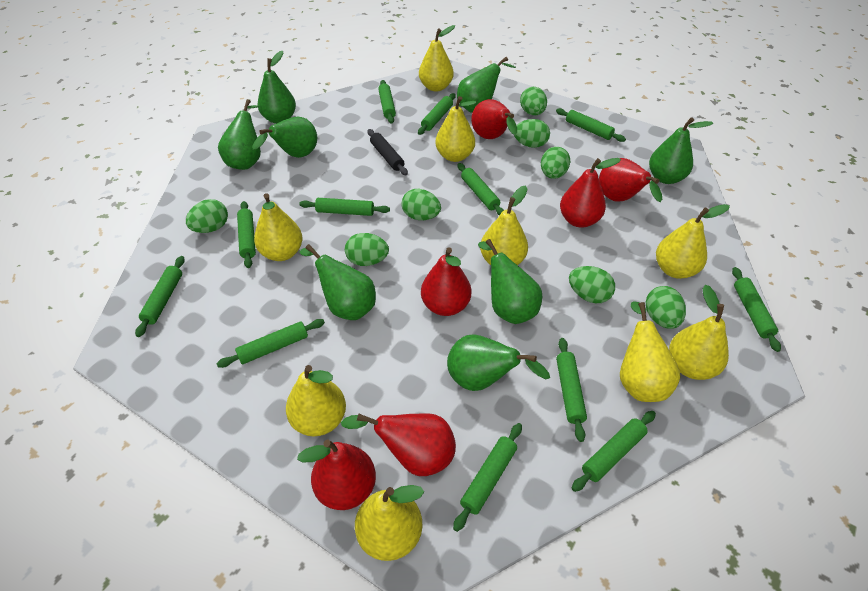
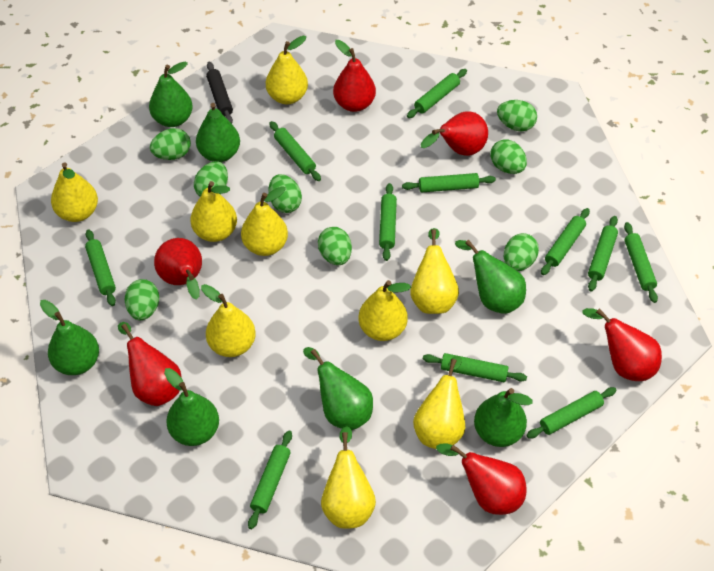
green pear: [218,99,261,170] [252,117,317,158] [258,51,296,124] [300,244,376,320] [447,335,550,391] [457,57,516,113] [478,239,542,324] [649,117,713,184] = 8 -> [40,300,99,375] [149,62,193,127] [164,368,219,446] [196,103,240,162] [303,347,373,430] [455,240,526,314] [474,388,533,447] = 7
green rolling pin: [135,256,185,337] [216,319,325,368] [237,201,256,268] [299,198,390,216] [378,80,396,124] [418,93,456,135] [453,423,522,532] [457,163,504,216] [556,108,626,142] [556,338,587,442] [572,411,656,492] [732,267,781,352] = 12 -> [85,229,116,306] [248,430,292,529] [269,121,321,181] [379,183,397,261] [402,173,496,193] [407,69,467,118] [423,353,527,382] [526,387,617,438] [541,208,590,275] [588,216,618,291] [624,222,658,303] = 11

